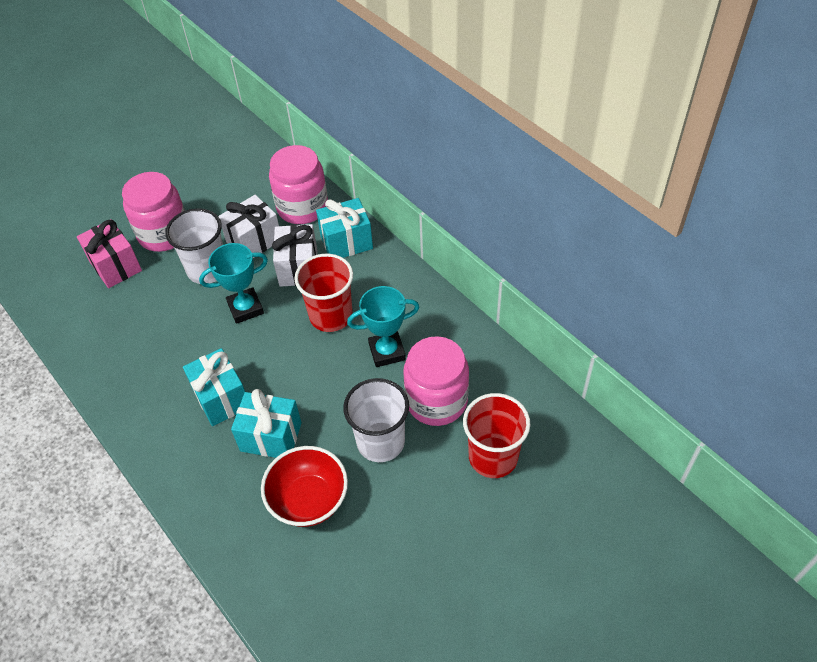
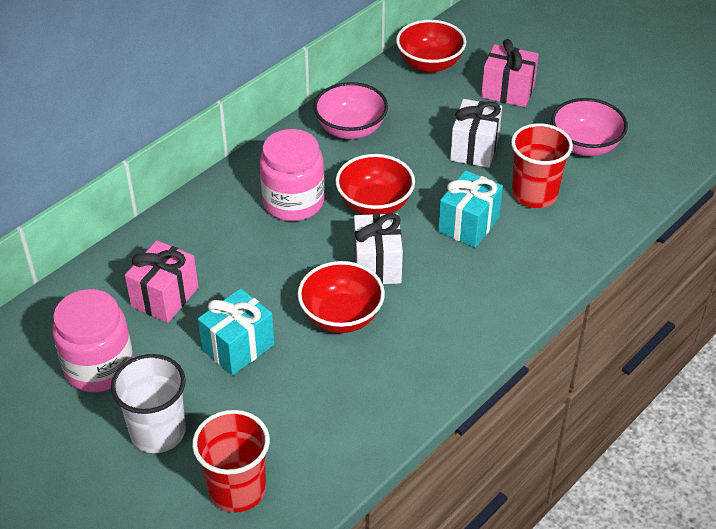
pink bowl: none = 0 -> [313,82,388,140] [552,98,628,156] = 2
pink gift: [77,219,142,288] = 1 -> [125,240,198,323] [481,39,539,107] = 2
pink jar: [122,172,185,252] [269,145,328,224] [403,336,469,426] = 3 -> [52,289,134,392] [259,129,325,221] = 2
red bowl: [261,446,348,527] = 1 -> [298,261,385,333] [336,154,415,215] [396,20,466,73] = 3
turquoise gift: [183,348,245,426] [231,389,302,458] [316,198,373,258] = 3 -> [198,288,275,375] [438,170,503,248] = 2
turquoise trophy: [199,243,268,324] [347,286,419,367] = 2 -> none = 0
white cup: [165,208,223,284] [343,378,409,462] = 2 -> [111,354,186,453] = 1

